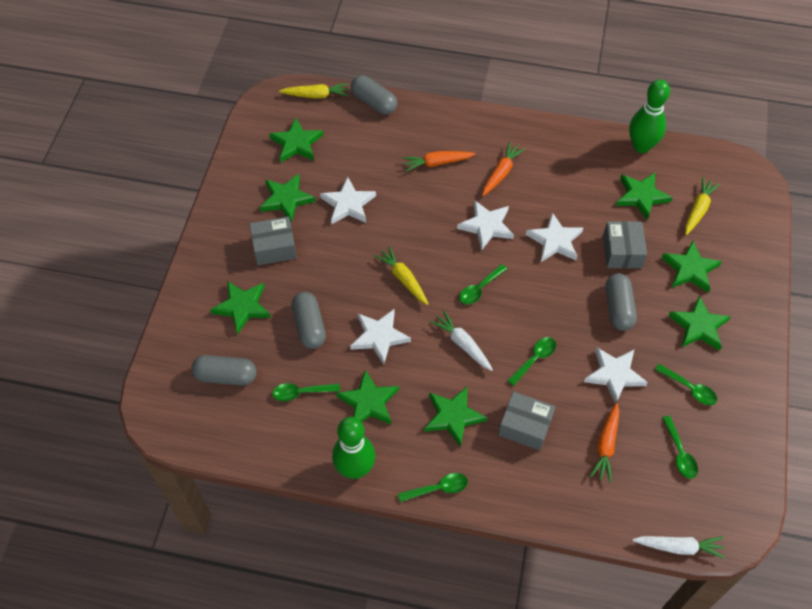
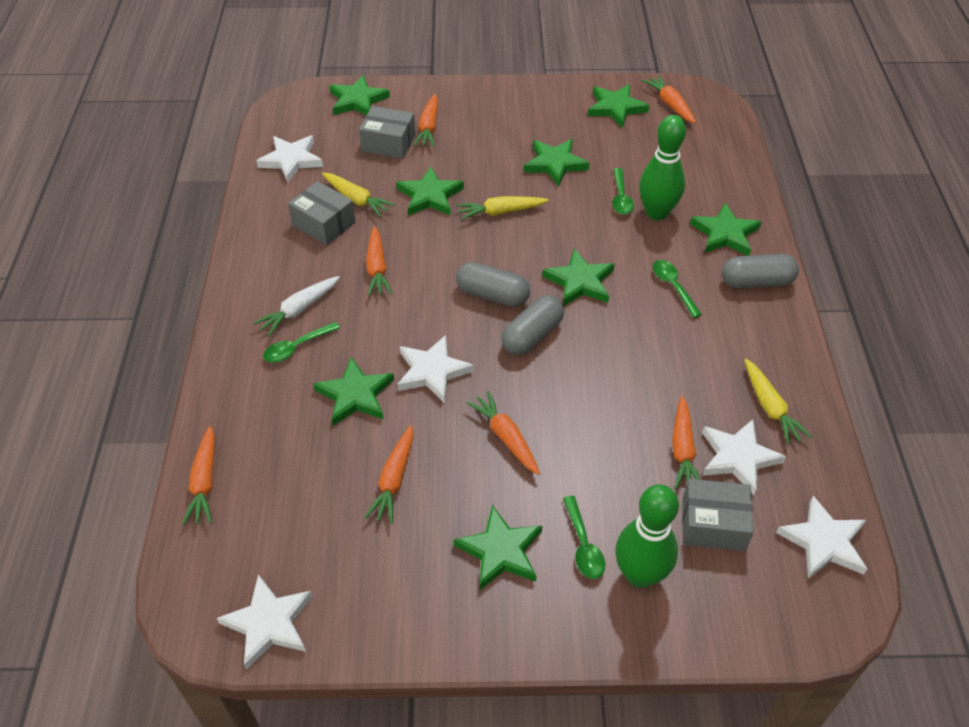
green spoon: [272,383,340,401] [398,473,468,502] [459,264,507,304] [507,337,556,386] [655,364,717,405] [662,416,698,479] = 6 -> [263,322,340,363] [563,496,605,579] [612,168,634,215] [653,260,702,318] = 4
grey capsule: [191,355,257,386] [291,292,326,349] [351,75,397,115] [605,273,637,331] = 4 -> [456,262,530,307] [501,295,564,355] [722,254,799,288] = 3
orange carrot: [402,151,475,172] [482,142,525,196] [590,403,619,482] = 3 -> [182,426,215,525] [364,425,413,524] [366,226,393,297] [413,94,438,147] [467,391,540,475] [642,75,696,123] [672,396,700,489] = 7
white carrot: [430,310,493,371] [632,536,726,559] = 2 -> [253,276,339,336] = 1

